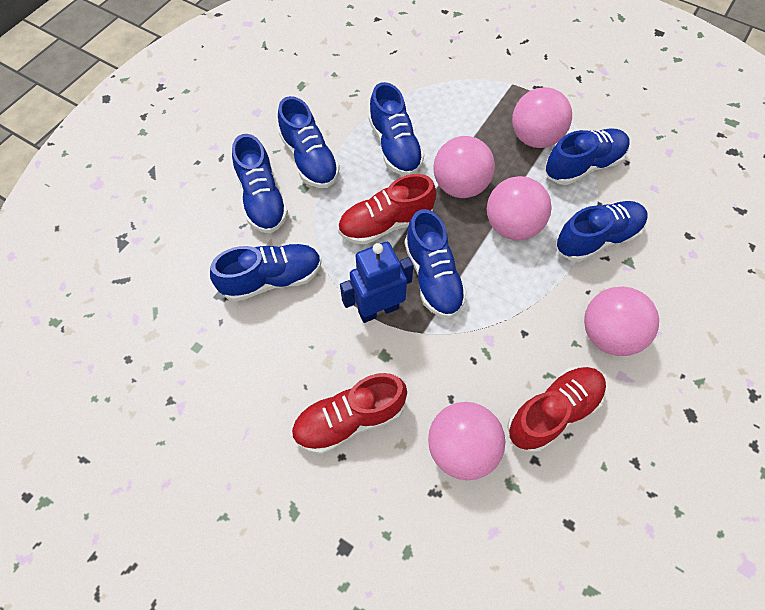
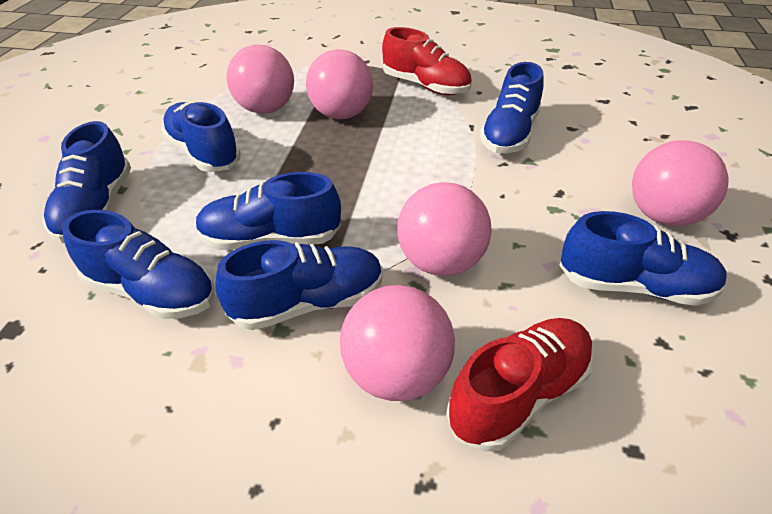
blue robot: [340,242,414,323] = 1 -> none = 0
red shoe: [291,373,407,454] [338,174,436,245] [507,367,606,453] = 3 -> [382,27,472,95] [446,318,594,452] = 2

